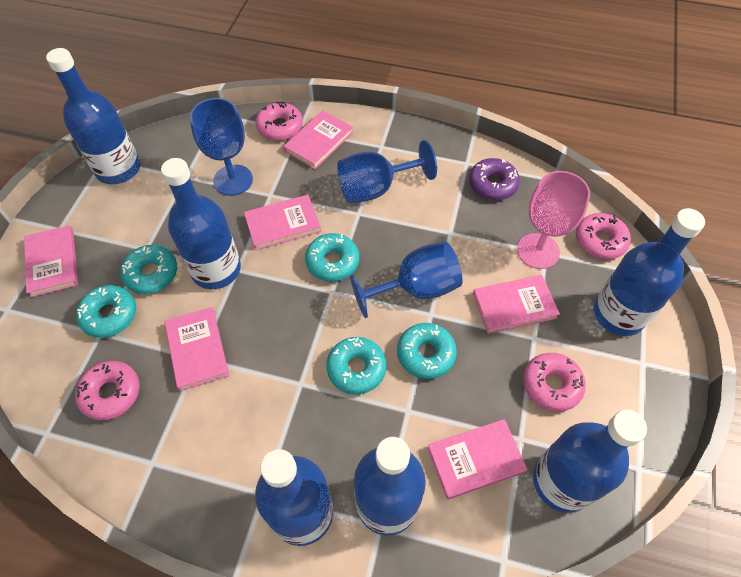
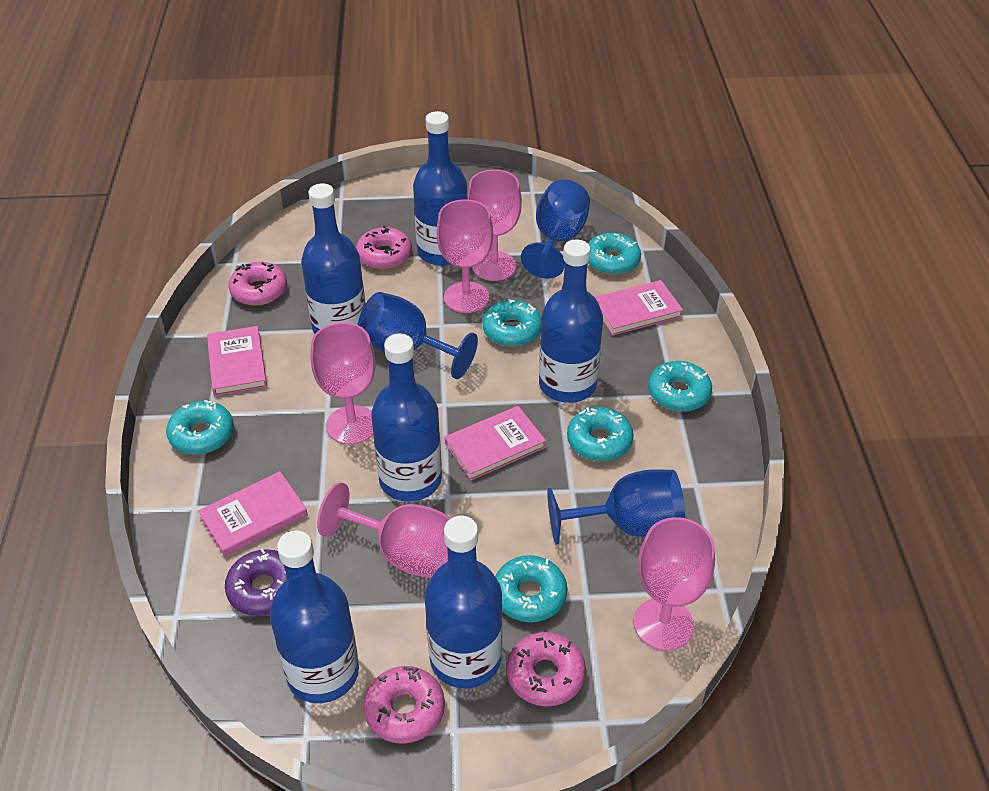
pink book: [24,225,78,297] [165,307,229,391] [244,195,321,250] [283,110,353,169] [427,419,527,500] [473,275,560,334] = 6 -> [198,471,308,557] [207,326,267,396] [445,406,546,481] [595,280,683,336] = 4
pink goblet: [517,171,590,269] = 1 -> [311,322,376,445] [317,482,451,578] [437,199,493,313] [467,169,522,281] [634,517,715,651] = 5
turquoise donut: [76,285,136,338] [121,245,177,294] [305,233,359,281] [326,337,387,394] [397,323,457,379] = 5 -> [166,400,234,455] [482,299,542,347] [495,555,567,622] [567,407,633,461] [588,233,641,275] [648,361,712,412] = 6

